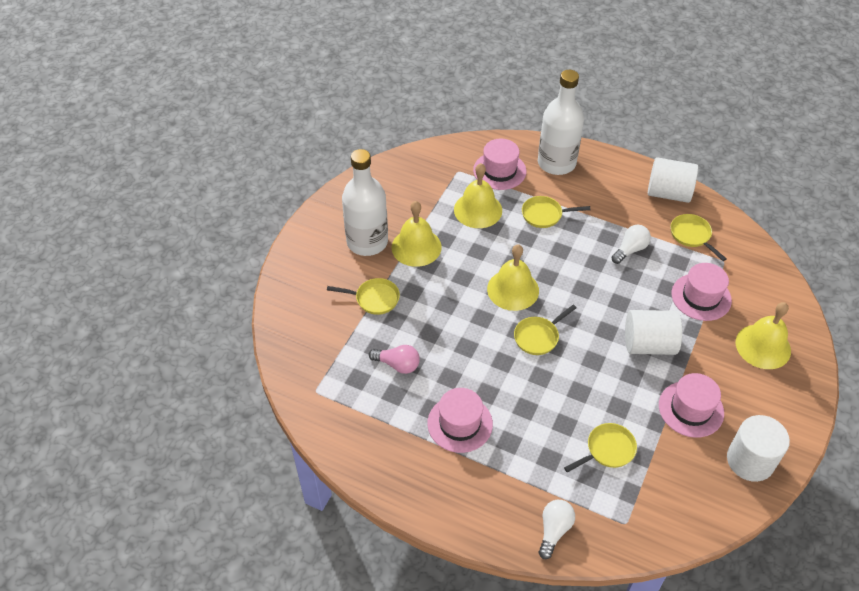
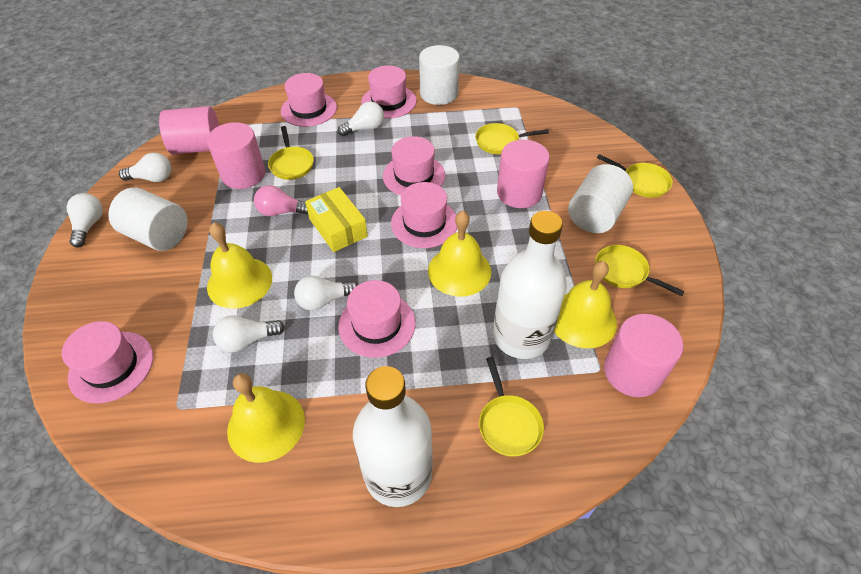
pink cylinder: none = 0 -> [159,106,219,155] [207,122,265,189] [497,140,550,208] [604,314,683,397] = 4
pink hat: [427,388,493,453] [473,138,526,190] [659,373,724,438] [672,263,732,321] = 4 -> [62,321,153,403] [281,73,337,127] [338,280,416,358] [361,65,417,119] [383,136,445,195] [391,182,457,248] = 6
white light bulb: [539,500,575,559] [611,225,651,264] = 2 -> [67,193,103,248] [119,152,171,182] [213,315,285,353] [294,275,358,311] [337,101,384,136] = 5
yellow box: none = 0 -> [305,187,368,252] = 1

